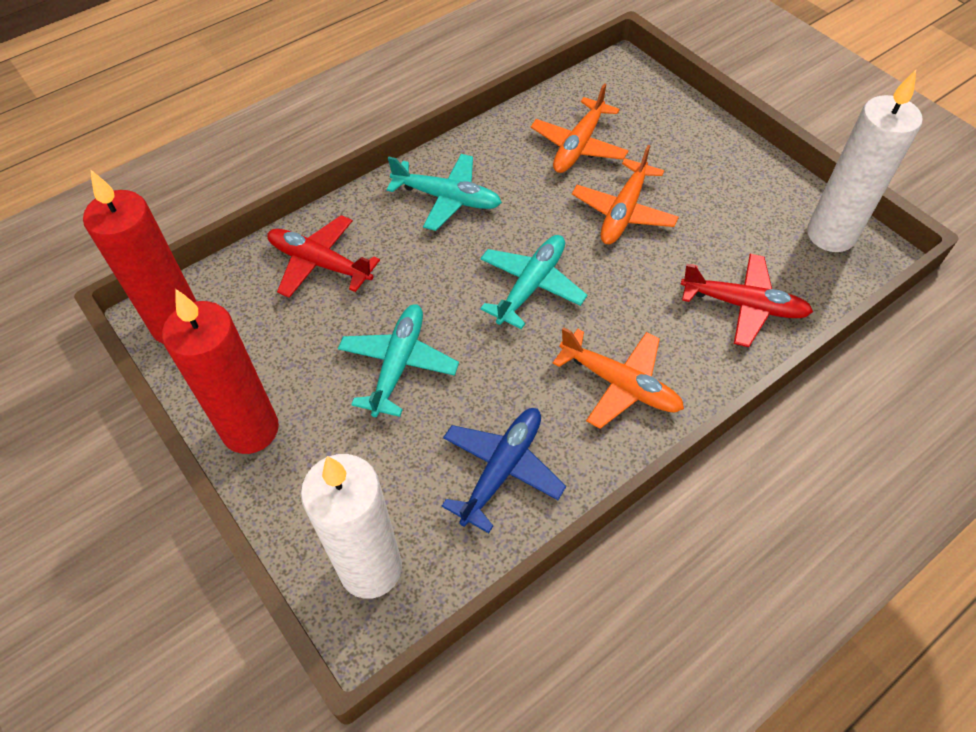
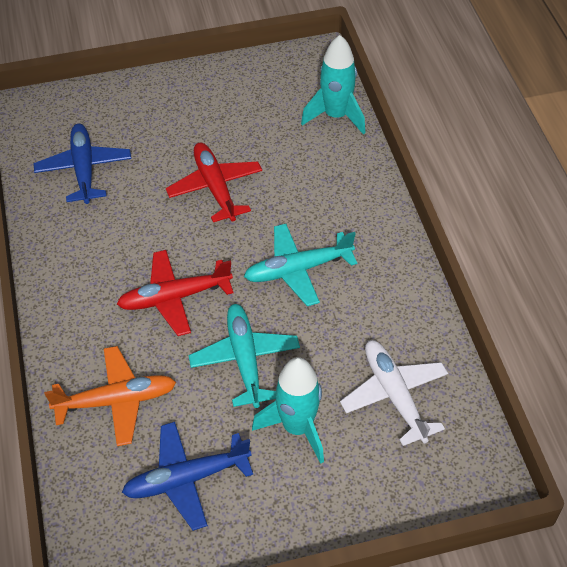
blue plane: [442,408,566,533] = 1 -> [34,124,131,204] [122,422,253,531] = 2
orange plane: [531,83,629,173] [552,327,684,429] [572,145,679,244] = 3 -> [44,346,176,446] = 1
red candle: [83,169,197,344] [162,289,279,454] = 2 -> none = 0
turquoise plane: [338,304,459,417] [386,154,502,231] [480,235,587,329] = 3 -> [189,304,300,408] [244,224,357,306] = 2
turquoise rocket: none = 0 -> [252,357,324,464] [301,35,365,135] = 2
white candle: [301,454,402,599] [807,70,923,252] = 2 -> none = 0
white plane: none = 0 -> [340,340,448,446] = 1

